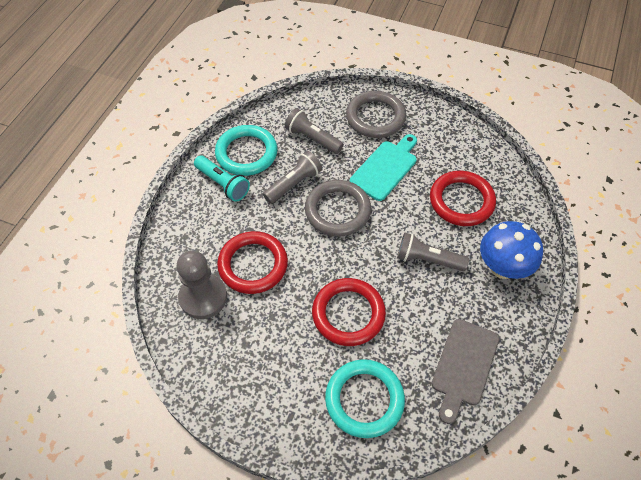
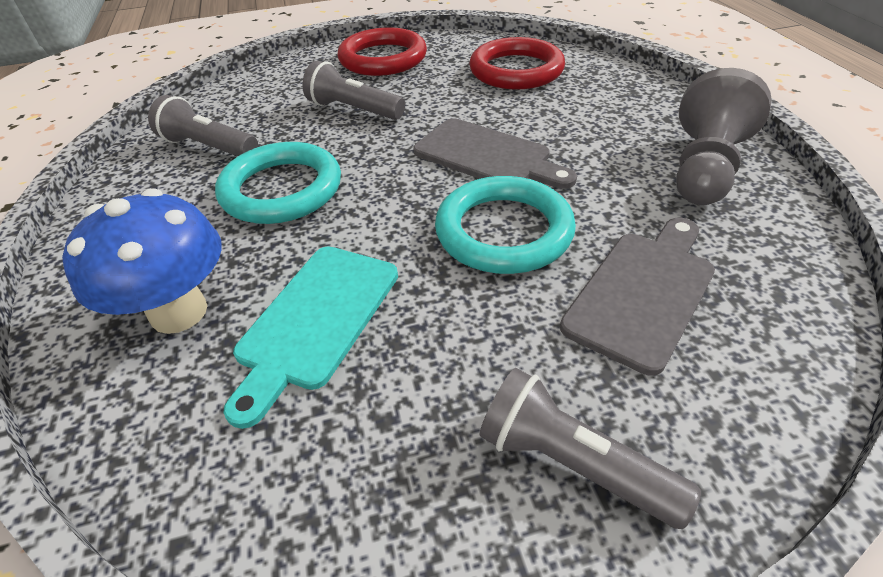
grey cutting board: [432,319,499,424] = 1 -> [413,118,577,189] [560,218,715,376] = 2
grey ring: [305,180,371,237] [346,91,406,138] = 2 -> none = 0
red ring: [217,231,288,294] [312,278,386,346] [430,171,496,226] = 3 -> [337,27,427,76] [469,37,565,89] = 2
turquoise flashlight: [194,156,250,202] = 1 -> none = 0

